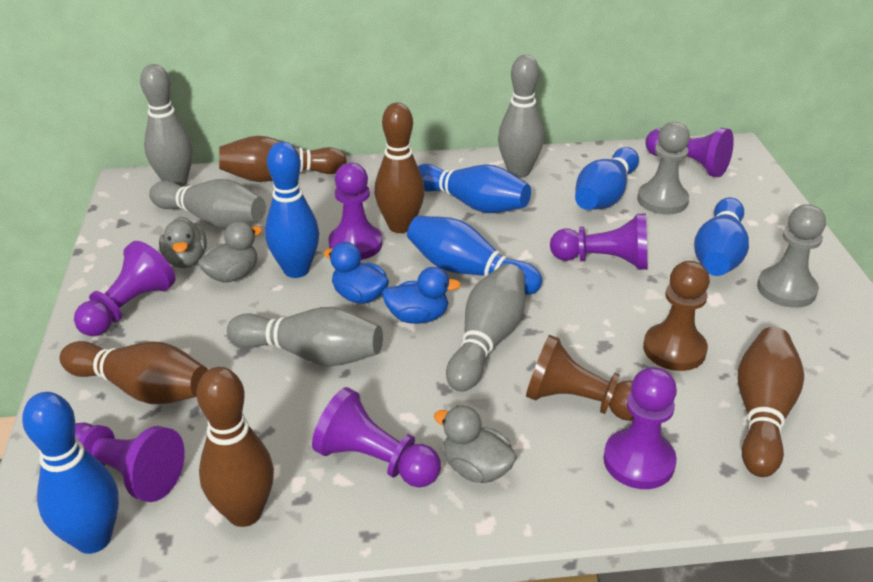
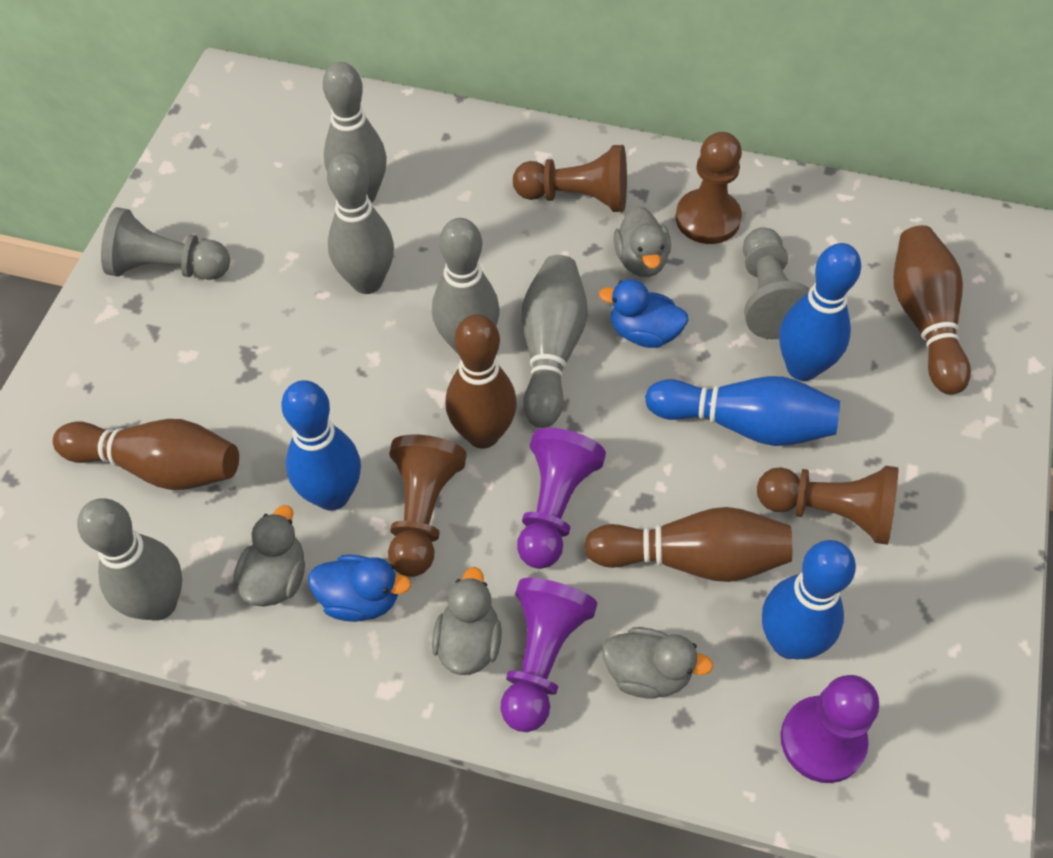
blue bowling pin: [22,392,119,554] [265,142,319,278] [407,216,542,295] [418,164,531,213] [575,147,639,210] [694,197,749,276] = 6 -> [281,380,361,511] [645,376,840,446] [762,540,856,659] [779,243,861,381] = 4
brown bowling pin: [60,341,208,404] [197,367,274,527] [219,136,347,182] [375,103,425,233] [738,327,804,477] = 5 -> [53,419,239,490] [445,314,517,449] [584,507,792,582] [893,225,971,395] = 4
brown pawn: [526,335,634,421] [643,261,710,371] = 2 -> [388,434,467,577] [513,145,627,212] [676,132,742,244] [757,466,898,545] = 4
grey duck: [159,217,207,268] [198,221,262,282] [434,406,517,483] = 3 -> [234,505,305,607] [432,567,502,675] [602,627,713,699] [614,206,671,277] = 4
purple pawn: [74,241,176,336] [75,422,185,502] [312,387,441,487] [328,163,382,260] [550,213,647,270] [603,367,677,489] [645,128,734,177] = 7 -> [501,578,597,732] [517,428,606,569] [780,675,879,783] = 3

